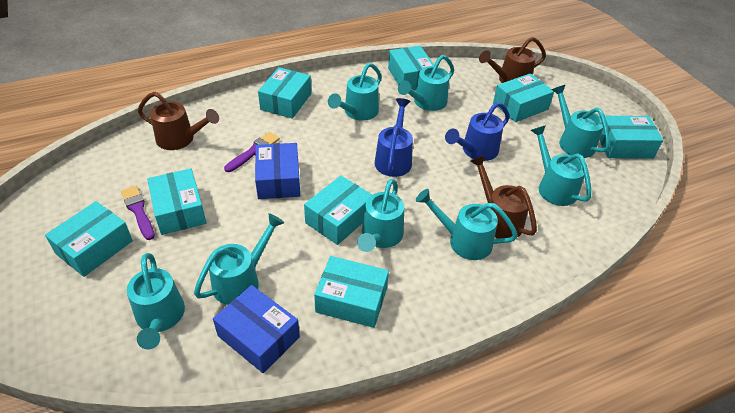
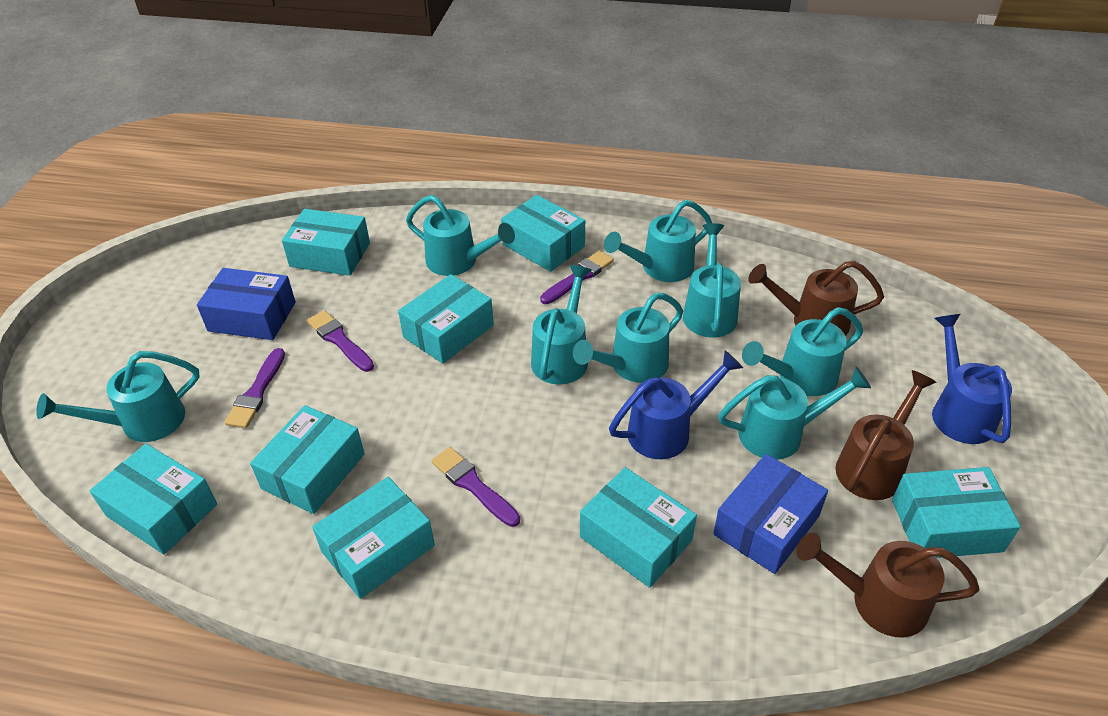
purple brush: [121,186,155,240] [224,132,280,172] = 2 -> [224,348,285,428] [307,310,374,372] [431,447,520,527] [540,251,614,304] = 4

